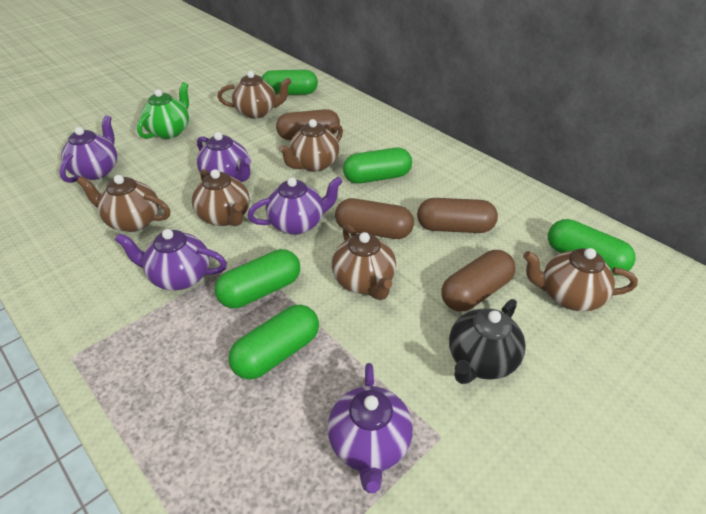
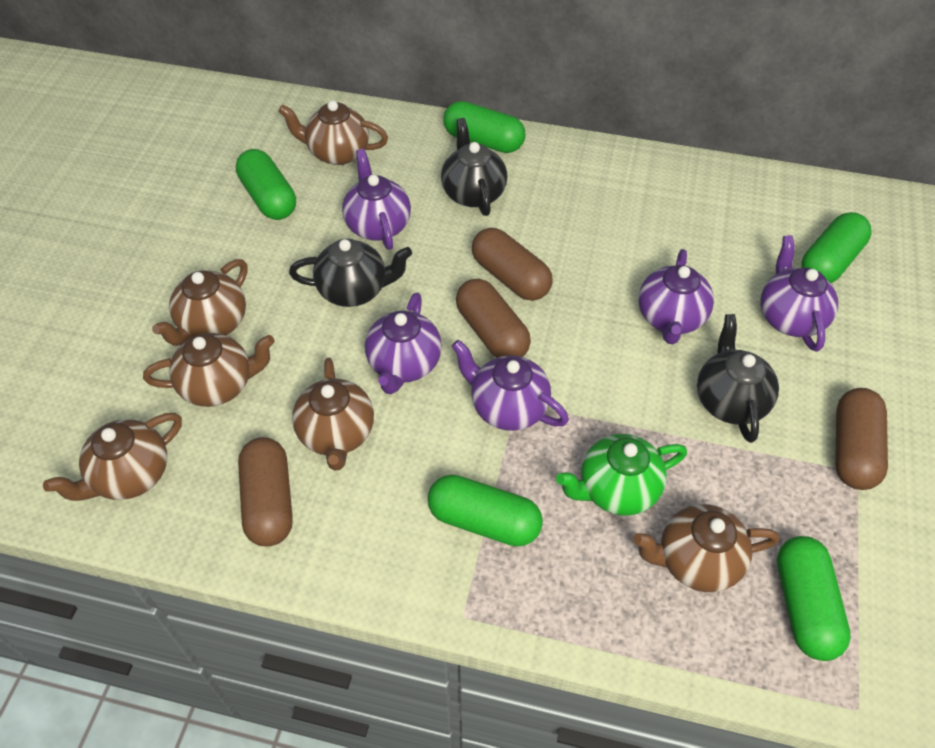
black teapot: [449,299,526,384] = 1 -> [289,239,412,307] [441,118,507,216] [697,314,779,443] = 3

